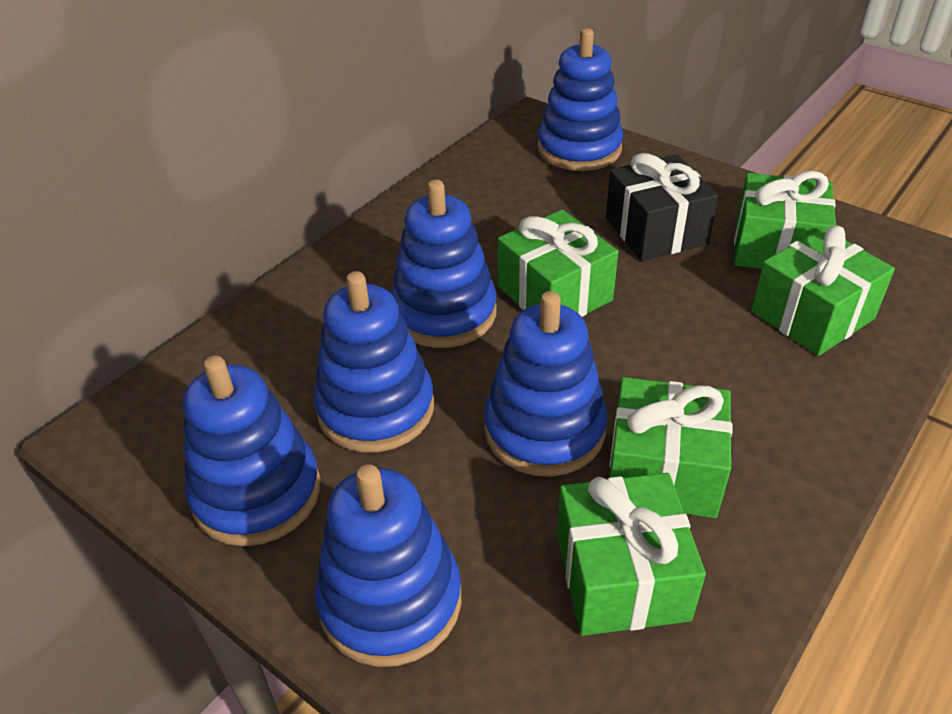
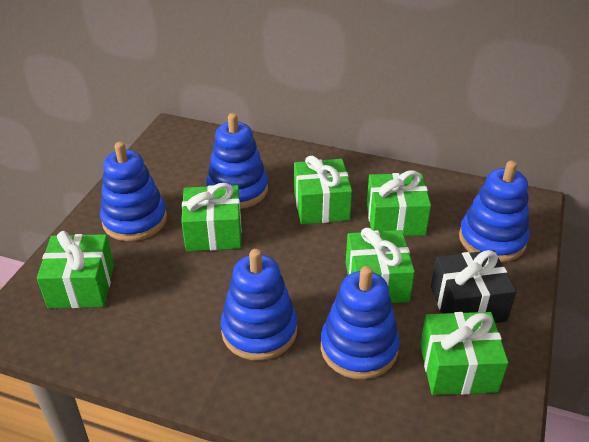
blue stacking toy: [183,356,320,546] [314,271,434,452] [315,464,461,667] [391,179,497,348] [484,291,607,477] [538,28,623,171] = 6 -> [100,142,167,241] [206,113,268,209] [220,249,297,361] [321,266,400,379] [459,160,529,262] = 5
green gift: [498,210,618,317] [557,473,706,636] [609,377,733,518] [734,171,836,269] [751,226,895,356] = 5 -> [37,231,114,308] [181,183,242,251] [294,156,352,224] [346,228,415,303] [367,170,431,236] [420,312,509,395] = 6

